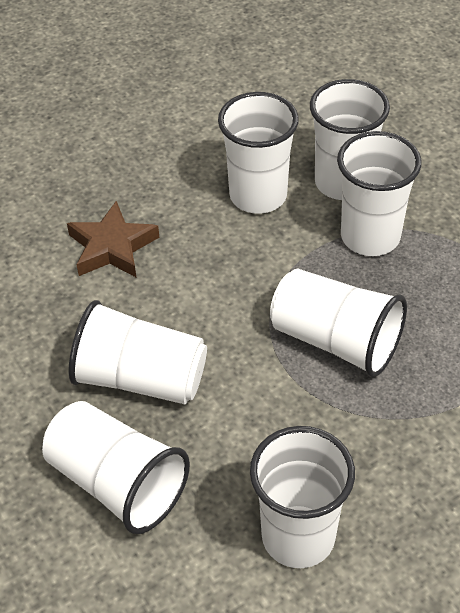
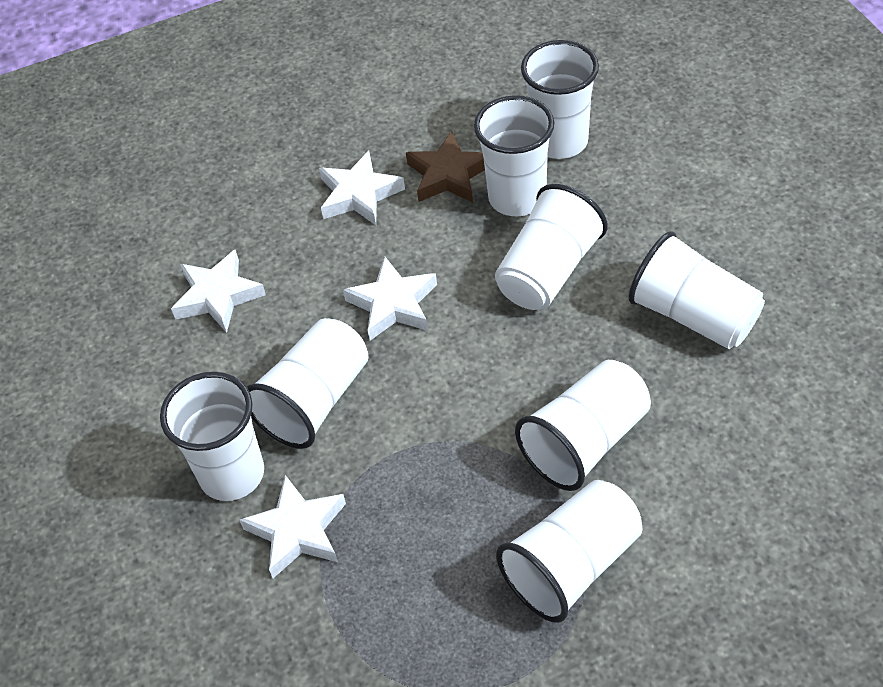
white cup: [42,401,190,534] [68,300,207,404] [218,92,299,214] [250,426,355,568] [270,269,407,377] [310,79,390,200] [337,131,422,256] = 7 -> [160,372,264,501] [247,318,369,449] [474,95,554,216] [495,184,608,310] [496,480,643,623] [515,360,651,491] [521,40,599,159] [629,231,765,349] = 8
white star: none = 0 -> [171,250,266,333] [240,475,346,578] [319,151,405,225] [343,257,437,341] = 4

